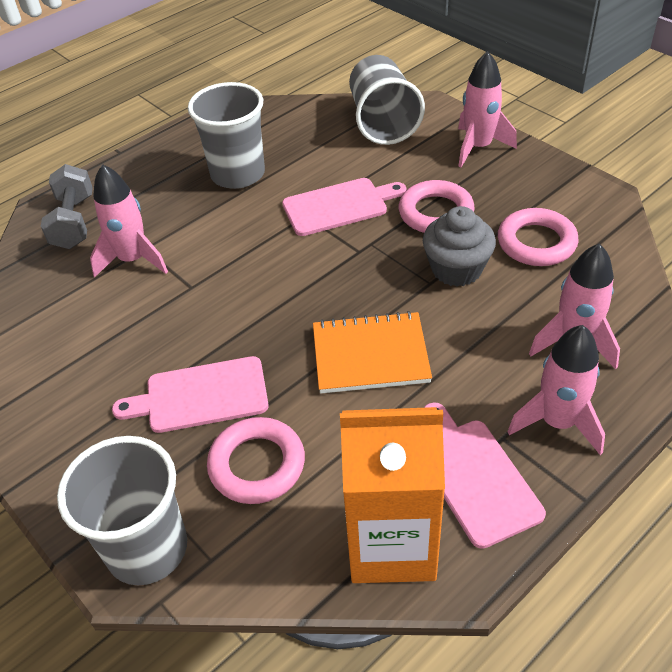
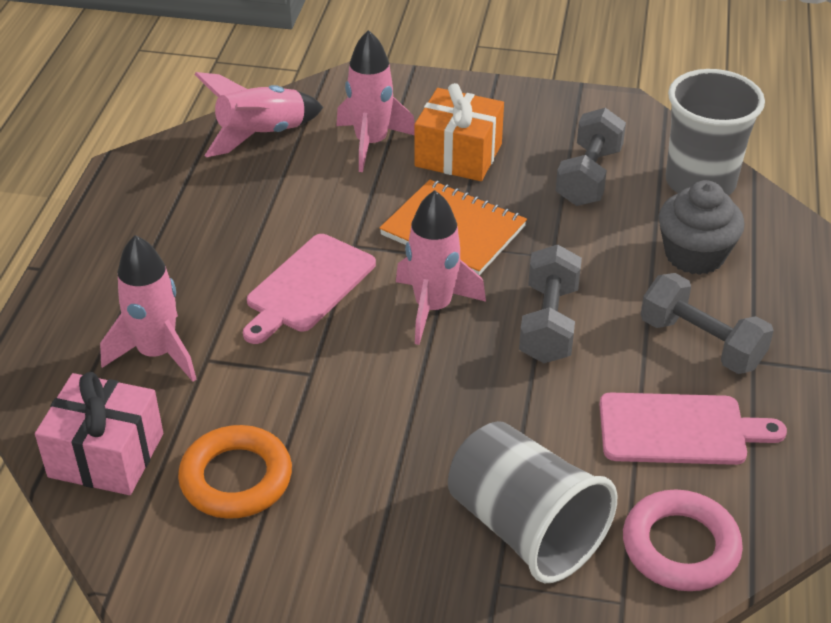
grey cup: [57,436,187,585] [188,82,265,189] [349,55,425,145] = 3 -> [448,421,617,583] [666,69,765,196] = 2
grey dumbbell: [41,164,93,249] = 1 -> [519,244,582,363] [556,108,626,206] [641,273,774,374] = 3
orange carton: [340,407,445,583] = 1 -> none = 0
orange gift: none = 0 -> [415,83,504,181] = 1
orange ring: none = 0 -> [178,425,292,519] = 1
pink cutting board: [112,356,269,433] [282,178,406,236] [424,402,546,549] = 3 -> [243,234,376,344] [599,392,787,465] = 2
pink gift: none = 0 -> [35,372,163,495] = 1
pink ring: [207,417,305,504] [399,180,475,233] [498,208,579,266] = 3 -> [623,489,743,591] = 1

